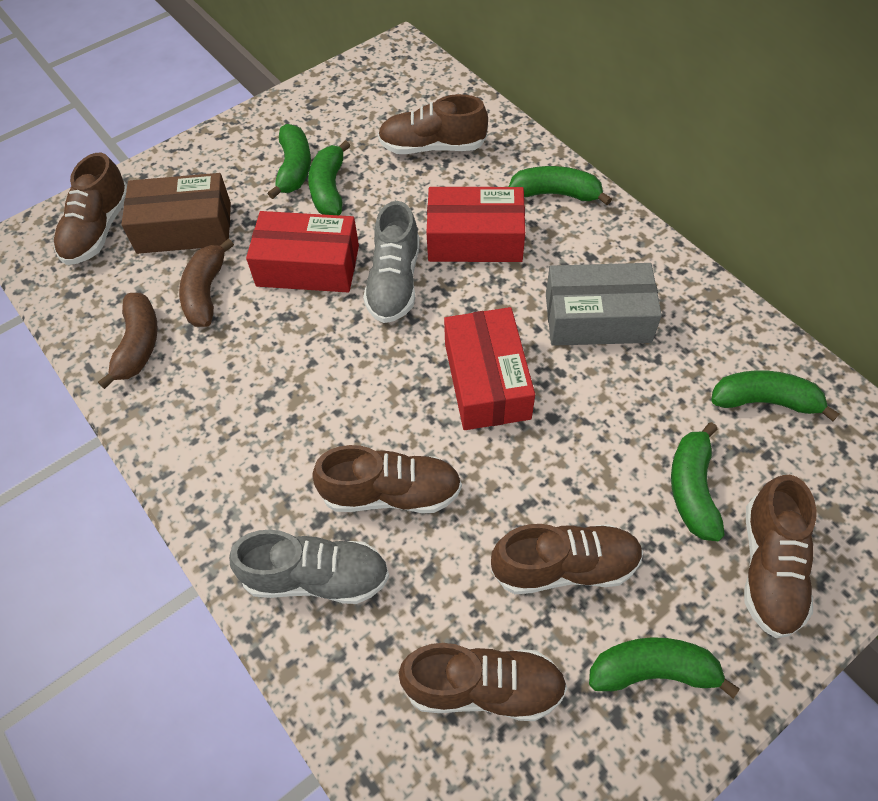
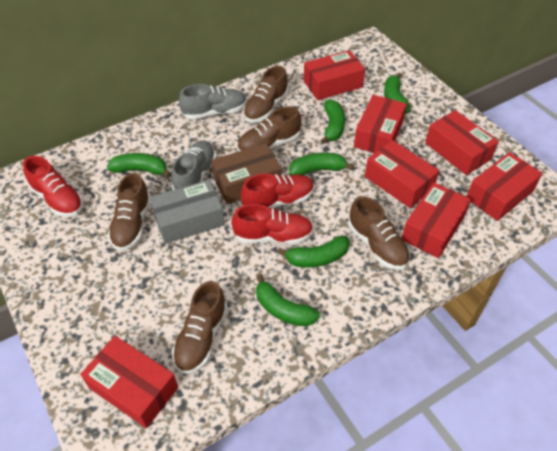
brown banana: [98,293,158,389] [179,238,234,327] = 2 -> none = 0
brown shoe: [54,153,127,265] [312,445,462,513] [378,94,488,154] [398,643,567,721] [491,524,643,594] [744,475,817,638] = 6 -> [108,173,151,251] [172,281,228,374] [237,106,301,151] [243,66,288,123] [348,196,410,270] = 5
red box: [246,211,359,292] [426,187,525,262] [444,307,535,430] = 3 -> [80,336,178,428] [303,50,365,100] [354,95,407,153] [365,140,439,208] [401,182,471,258] [425,110,499,175] [466,152,543,221] = 7
red shoe: none = 0 -> [23,156,83,217] [231,204,313,244] [241,174,314,208] = 3

